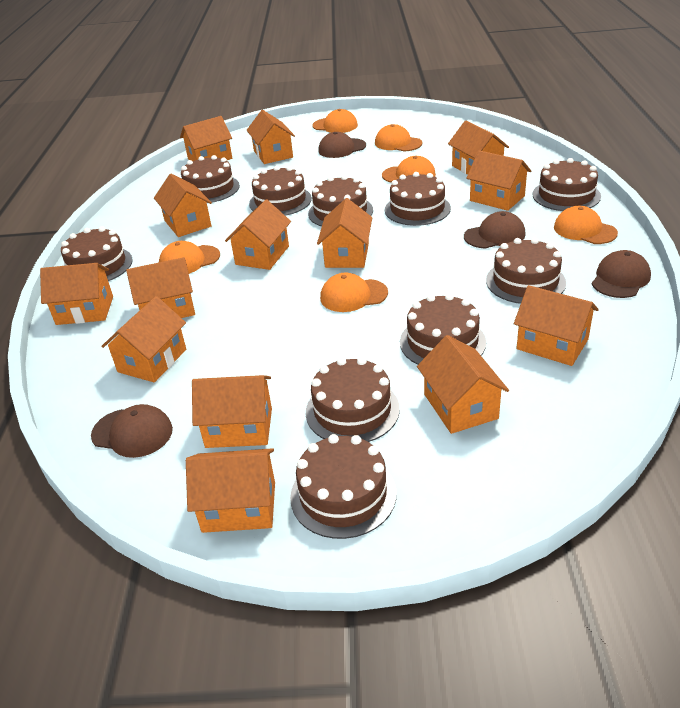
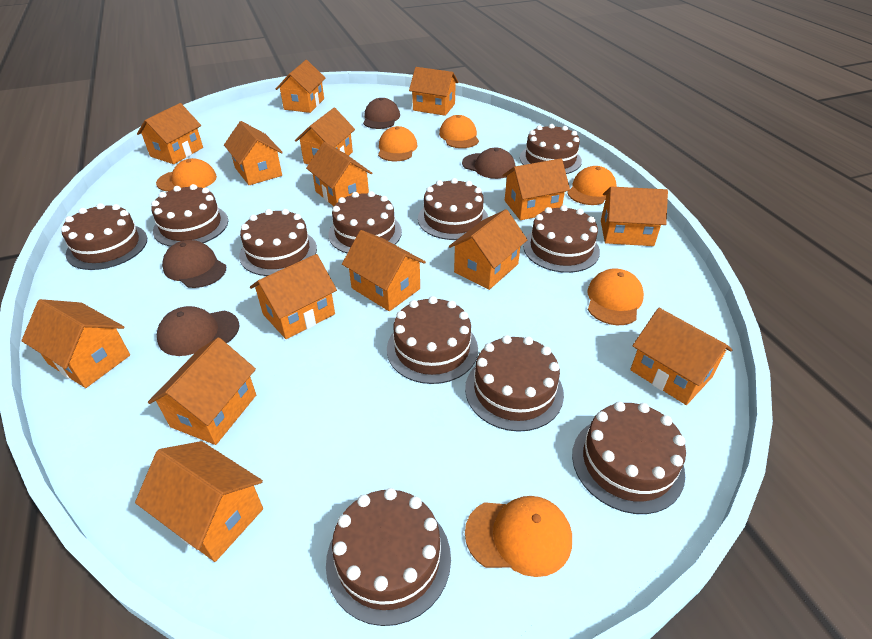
brown cake: [61,226,133,281] [181,155,240,202] [249,166,312,216] [290,434,397,539] [306,357,400,442] [308,175,373,227] [385,172,451,226] [400,293,486,365] [486,238,566,304] [533,158,601,211] = 10 -> [61,203,147,270] [151,184,228,247] [239,209,317,276] [326,488,451,626] [328,191,402,253] [387,296,478,384] [418,178,488,240] [465,335,564,432] [520,124,582,174] [523,205,600,273] [572,401,686,514] = 11
orange house: [40,263,113,325] [101,296,186,383] [126,257,195,318] [154,174,212,237] [180,116,232,161] [186,448,275,533] [192,375,272,448] [225,200,291,270] [246,110,295,164] [317,198,372,268] [417,335,509,434] [448,121,509,175] [466,150,531,211] [514,285,599,366] = 14 -> [21,299,130,388] [135,441,263,562] [137,103,203,164] [148,337,256,445] [224,121,283,185] [250,254,337,339] [276,60,325,113] [295,108,355,164] [306,142,372,206] [342,230,426,311] [409,67,459,116] [449,209,527,290] [503,158,570,220] [601,186,668,246] [630,308,732,405] = 15

